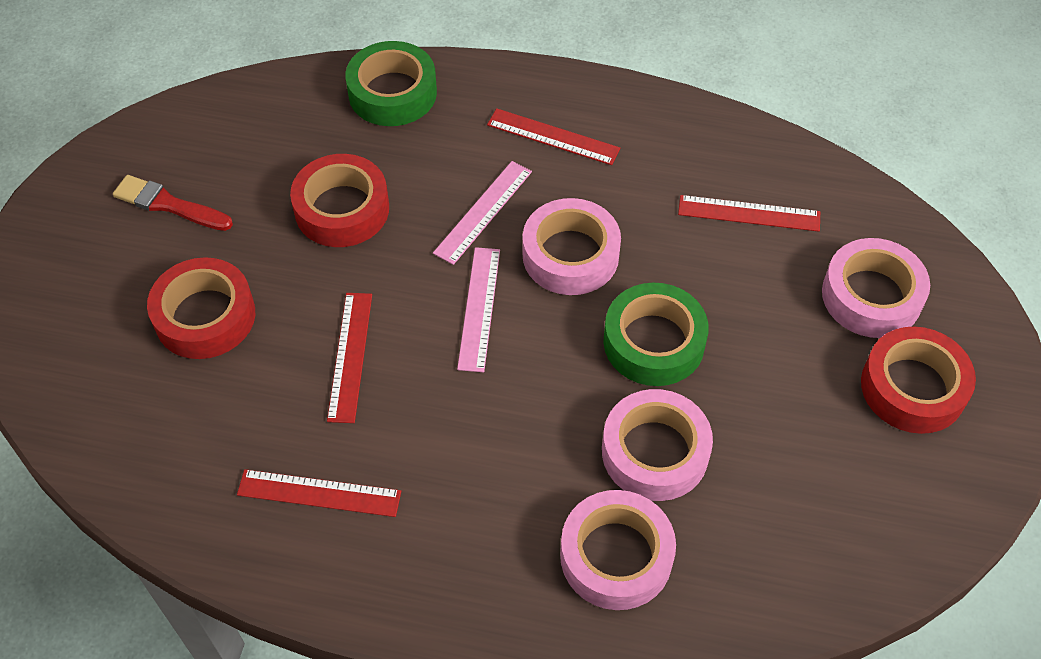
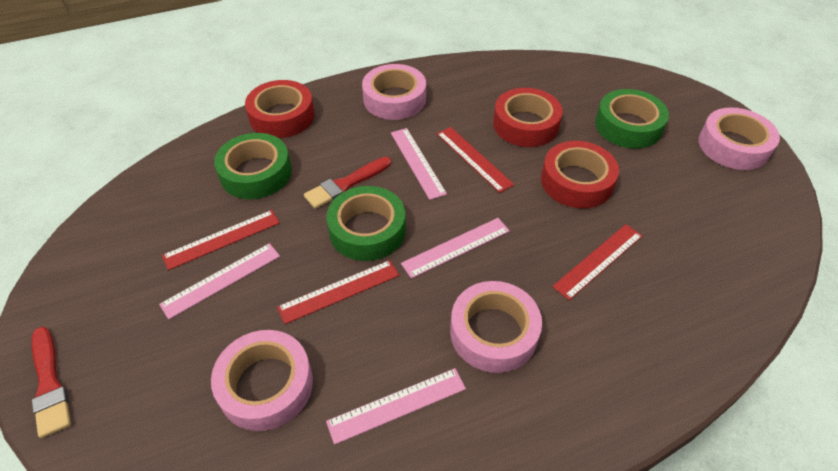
green tape: [345,41,437,126] [604,283,709,386] = 2 -> [214,133,292,199] [326,186,406,261] [595,89,669,149] = 3
pink ruler: [433,161,532,265] [457,247,500,372] = 2 -> [159,243,280,320] [326,368,466,445] [391,128,447,200] [401,218,510,279] = 4
red brush: [113,175,233,231] = 1 -> [32,327,71,438] [304,157,391,209] = 2

